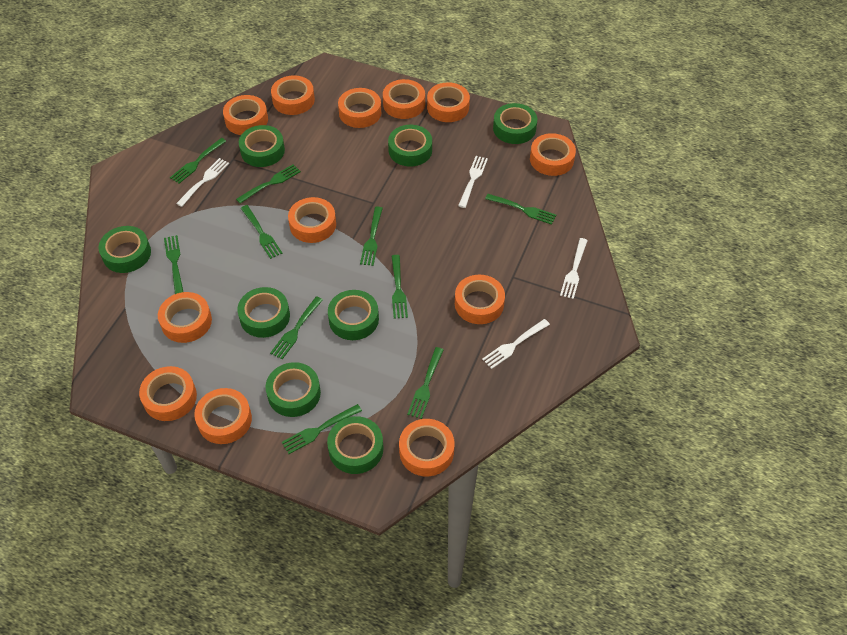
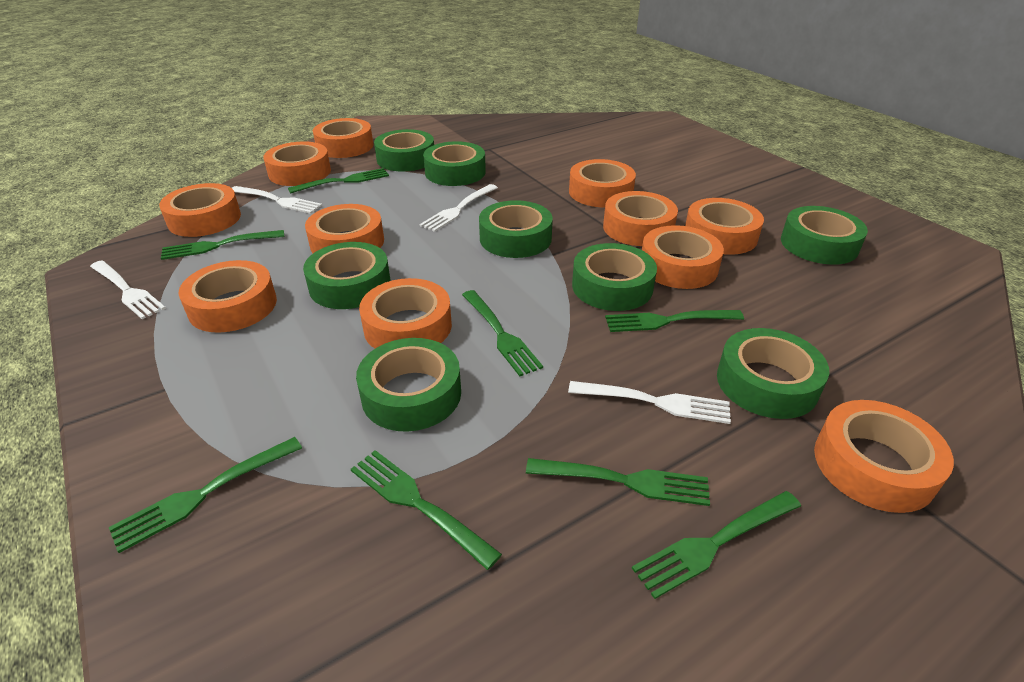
green fork: [164,235,183,294] [170,138,226,184] [236,164,301,204] [241,205,283,259] [270,296,323,359] [282,404,362,454] [360,206,383,266] [391,255,408,319] [407,347,444,419] [485,194,556,225] = 10 -> [109,437,302,553] [161,230,284,260] [288,168,389,194] [351,450,502,570] [462,290,543,376] [526,458,710,506] [605,310,744,332] [632,491,801,599] = 8
orange tape: [139,366,197,421] [158,292,212,343] [194,388,252,444] [223,95,268,135] [271,75,315,115] [288,197,336,243] [338,88,381,128] [383,79,425,119] [399,419,455,476] [427,82,470,122] [455,275,505,324] [530,133,576,176] = 12 -> [159,183,241,237] [178,260,277,333] [263,141,331,186] [305,204,384,253] [313,118,373,158] [359,278,452,348] [569,159,636,207] [603,191,678,246] [642,225,724,289] [685,198,764,255] [814,400,954,513] = 11

